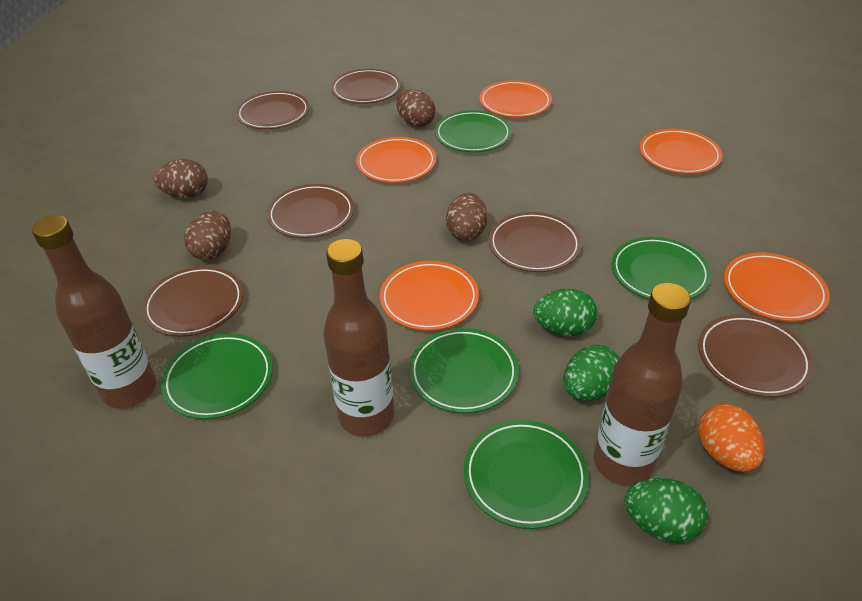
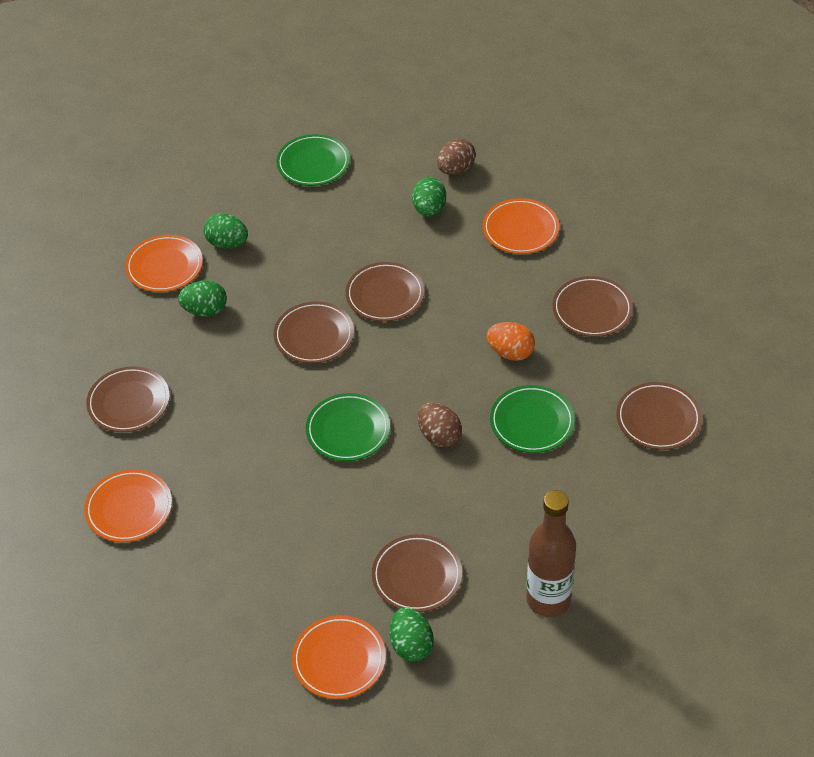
brown bottle: [32,215,156,408] [323,239,394,437] [594,283,691,486] = 3 -> [526,490,576,617] = 1
brown egg: [154,159,208,198] [184,211,231,260] [396,89,435,127] [446,193,488,241] = 4 -> [418,403,462,447] [437,138,476,175] = 2
green egg: [534,289,598,336] [563,345,619,401] [624,478,708,543] = 3 -> [178,280,227,316] [204,213,248,249] [390,607,434,662] [412,177,446,217] = 4
green plate: [161,334,273,419] [409,328,519,413] [435,110,512,152] [464,420,589,529] [612,237,711,299] = 5 -> [276,134,350,186] [306,393,390,461] [490,385,575,453] = 3
orange plate: [356,137,436,183] [380,261,479,331] [479,80,552,118] [639,129,723,174] [724,252,830,322] = 5 -> [84,469,172,542] [125,235,203,292] [292,615,386,699] [483,198,559,254] = 4

